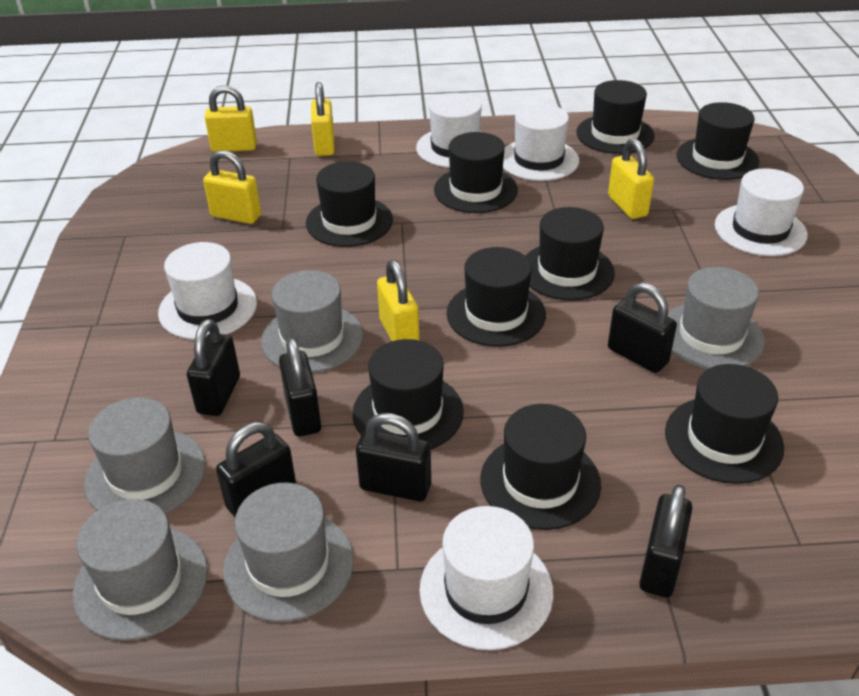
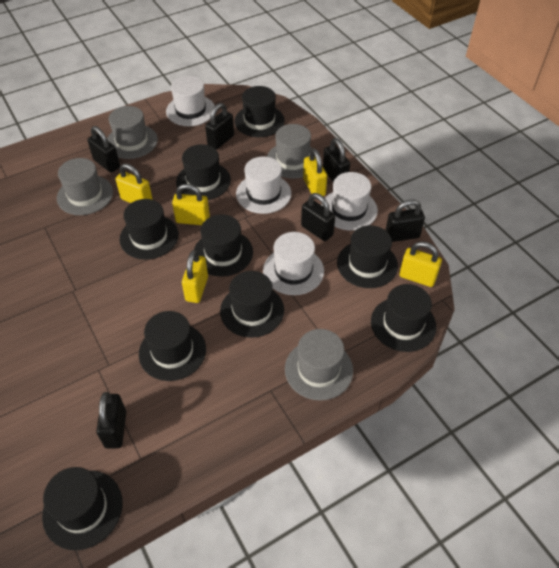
grey hat: [73,499,208,641] [84,397,205,513] [223,483,354,622] [261,270,363,373] [667,267,765,369] = 5 -> [57,158,113,215] [107,106,158,159] [267,124,313,178] [285,329,353,400] = 4
white hat: [158,242,257,340] [416,93,482,168] [419,506,553,650] [503,104,579,181] [715,168,808,256] = 5 -> [166,76,215,126] [236,156,291,214] [263,232,324,295] [321,172,378,230] = 4

